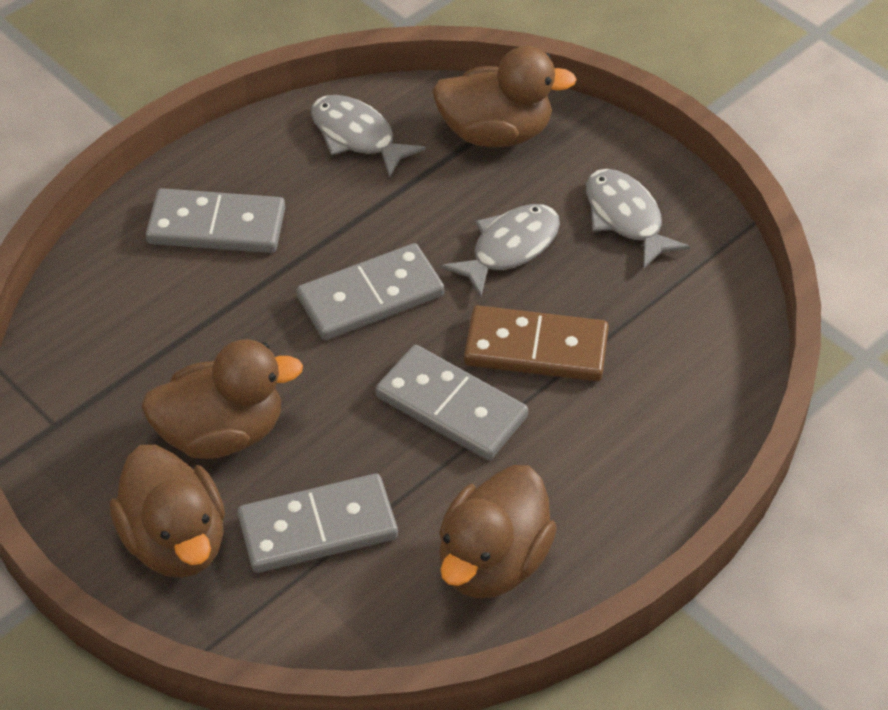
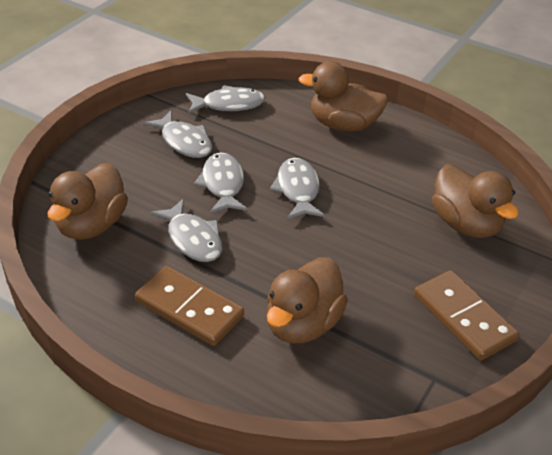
brown domino: [464,305,609,381] = 1 -> [135,266,244,346] [414,270,519,361] = 2
grey domino: [146,188,285,253] [238,474,398,573] [297,243,444,340] [376,345,528,460] = 4 -> none = 0
grey fish: [311,95,426,178] [441,204,560,297] [586,169,690,269] = 3 -> [144,111,213,158] [150,199,222,262] [186,85,265,114] [194,153,248,214] [270,158,325,219] = 5

